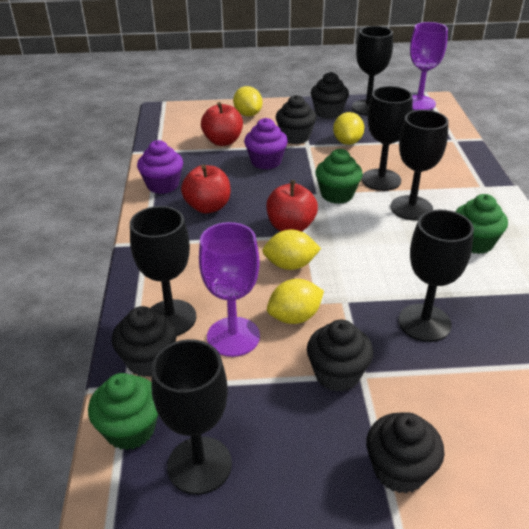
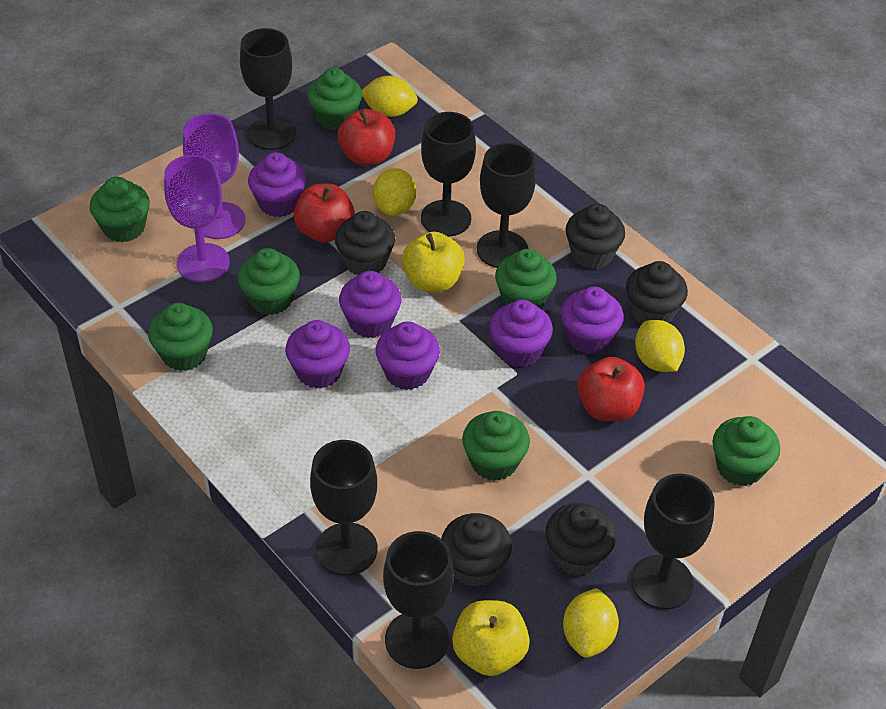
green cupcake: [88,373,158,450] [315,149,363,204] [456,194,508,254] = 3 -> [90,177,150,242] [148,303,213,371] [238,248,300,315] [307,68,362,131] [462,411,530,481] [495,249,557,309] [712,416,780,486] = 7
purple cupcake: [137,140,183,194] [244,118,288,170] = 2 -> [248,152,306,217] [285,320,350,389] [339,271,402,338] [376,322,440,390] [489,300,553,368] [561,286,624,354] = 6
yellow apple: none = 0 -> [402,232,465,292] [452,600,530,676] = 2

